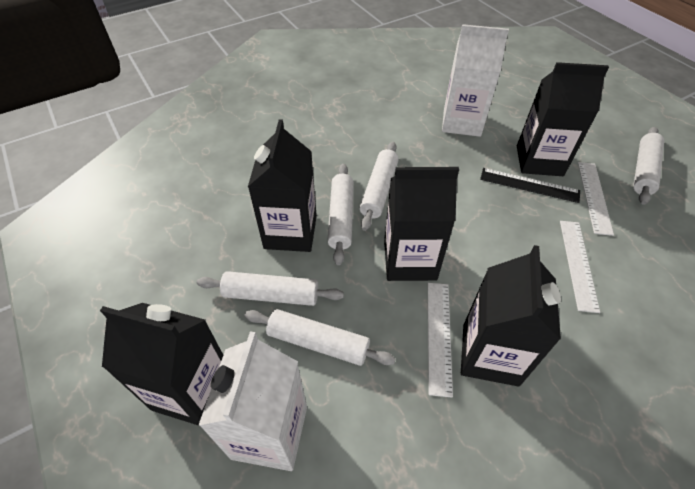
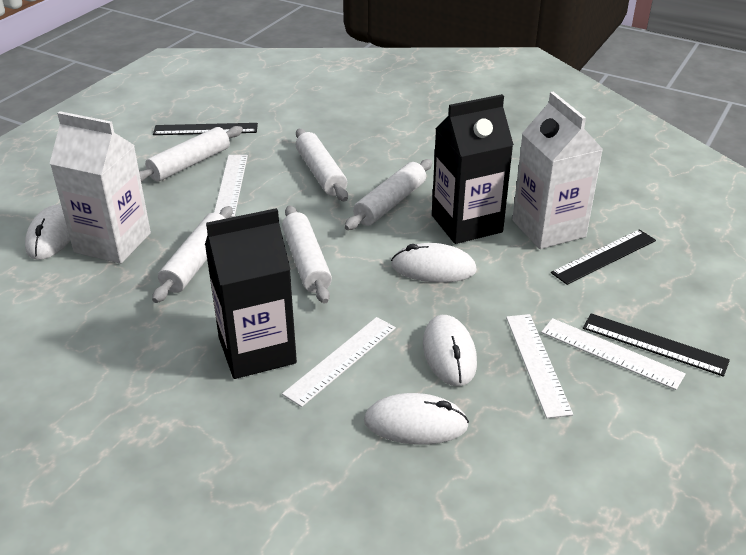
black carton: [100,303,223,425] [248,119,317,252] [384,167,459,281] [461,245,561,387] [517,62,609,176] = 5 -> [205,208,297,379] [432,94,514,244] = 2
black ruler: [480,168,580,203] = 1 -> [153,123,258,135] [551,229,656,285] [583,313,730,377] = 3
white mouse: none = 0 -> [25,205,70,260] [364,393,469,445] [391,243,477,283] [423,315,477,386] = 4
white ruler: [428,283,453,398] [560,221,600,313] [578,162,614,236] = 3 -> [214,155,248,217] [282,317,396,407] [506,314,573,418] [541,318,686,390] = 4

